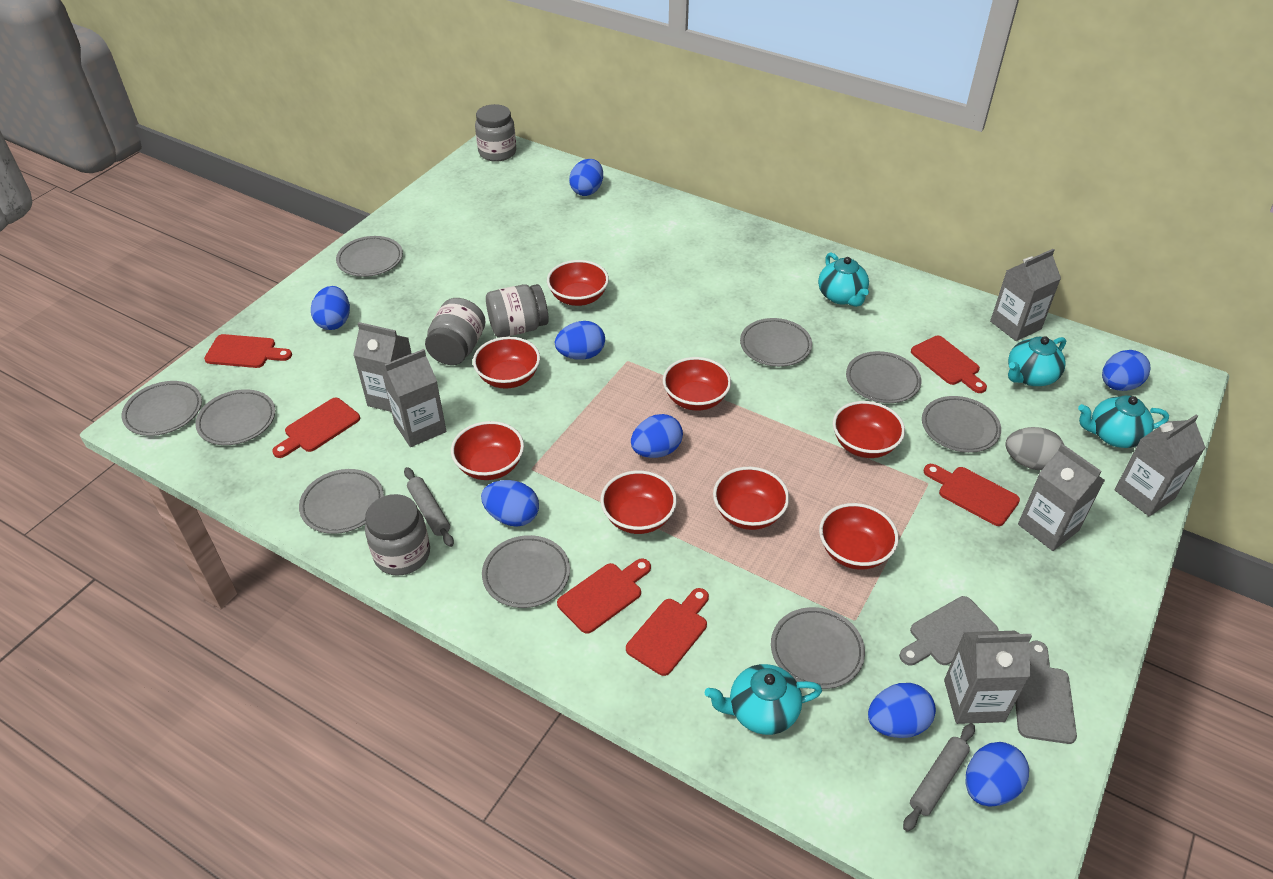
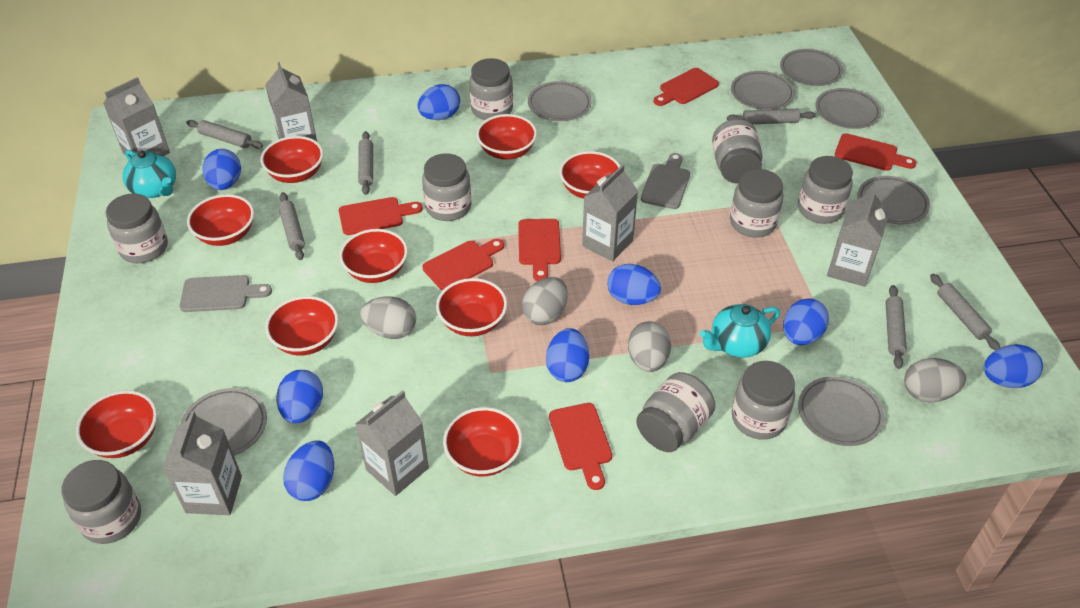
grey egg: [1005,427,1064,470] = 1 -> [360,296,416,339] [522,277,567,325] [628,321,671,372] [904,358,966,402] = 4
grey jar: [365,494,430,576] [425,298,486,365] [475,104,516,162] [486,284,549,338] = 4 -> [61,460,141,544] [106,193,168,263] [422,153,472,221] [469,58,513,120] [636,372,716,452] [712,119,762,183] [730,169,783,237] [732,361,795,440] [798,156,853,224] = 9
grey plate: [122,381,202,436] [195,389,275,445] [299,469,384,534] [336,236,403,277] [482,535,570,608] [740,318,812,367] [771,607,865,689] [846,351,921,403] [922,396,1001,453] = 9 -> [180,388,267,456] [528,81,592,121] [731,71,795,110] [780,49,843,86] [798,376,884,446] [815,88,881,129] [857,176,930,225] = 7
grey rolling pin: [404,467,454,547] [903,723,975,831] = 2 -> [186,120,263,149] [279,192,305,260] [358,131,373,195] [727,109,816,124] [886,285,907,369] [930,274,1000,350] = 6
red bowl: [451,421,524,480] [473,337,540,389] [547,260,609,306] [600,471,677,534] [663,357,731,411] [713,467,789,530] [819,503,899,570] [833,401,905,458] = 8 -> [76,390,157,458] [187,194,254,246] [261,136,323,183] [265,296,339,356] [339,229,408,283] [436,278,507,336] [443,407,523,477] [476,114,537,160] [559,151,620,199] = 9
turquoise teapot: [705,664,822,735] [818,253,869,307] [1008,336,1066,386] [1078,395,1169,448] = 4 -> [123,150,176,198] [700,304,780,358] = 2

